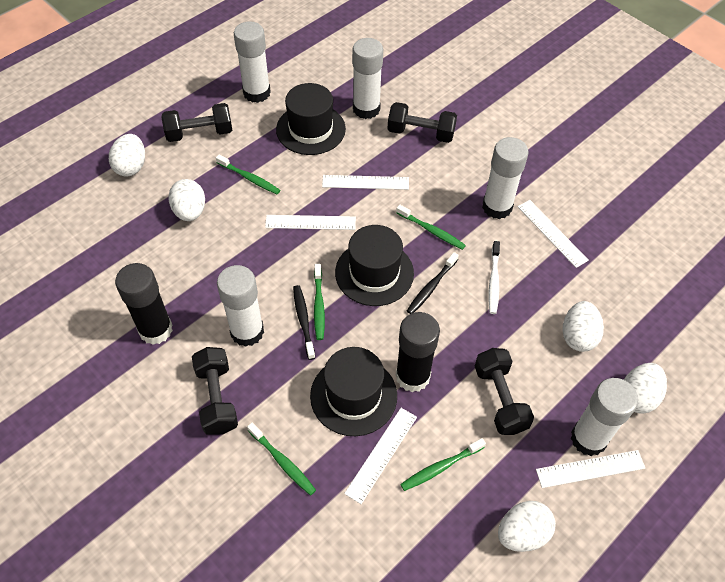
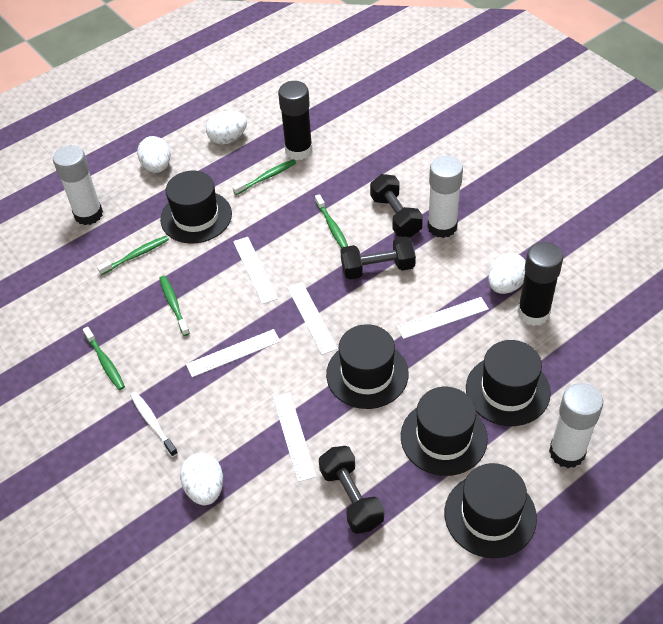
black dumbbell: [162,103,232,142] [192,347,238,435] [388,102,457,143] [475,348,534,435] = 4 -> [319,446,384,534] [340,237,416,280] [370,174,423,237] = 3
black hat: [276,83,346,155] [310,347,397,436] [335,225,414,306] = 3 -> [160,171,232,243] [326,324,408,409] [401,387,488,476] [444,463,537,558] [466,340,551,426] = 5
black toothbrush: [293,285,315,360] [407,252,459,314] = 2 -> none = 0
white egg: [109,134,145,177] [168,179,205,221] [498,501,556,552] [562,301,604,352] [624,363,667,414] = 5 -> [137,136,171,173] [180,453,223,505] [206,110,247,145] [488,252,526,294] = 4
white glue stick: [217,265,264,347] [234,21,271,103] [352,38,383,119] [482,137,528,219] [571,378,638,456] = 5 -> [53,145,103,225] [427,156,463,238] [549,383,603,468] = 3

